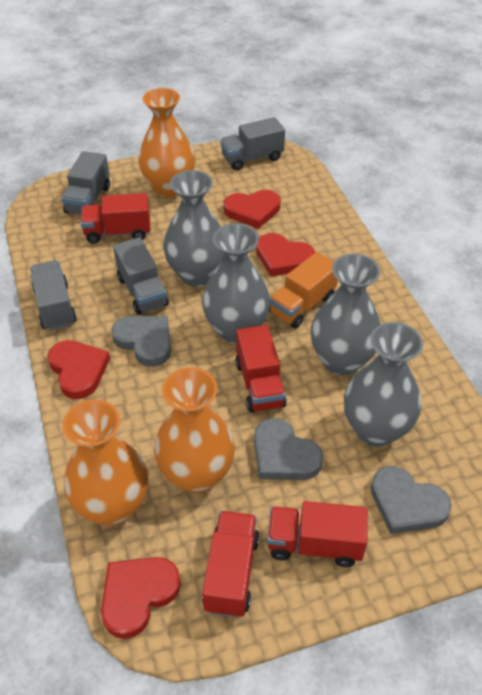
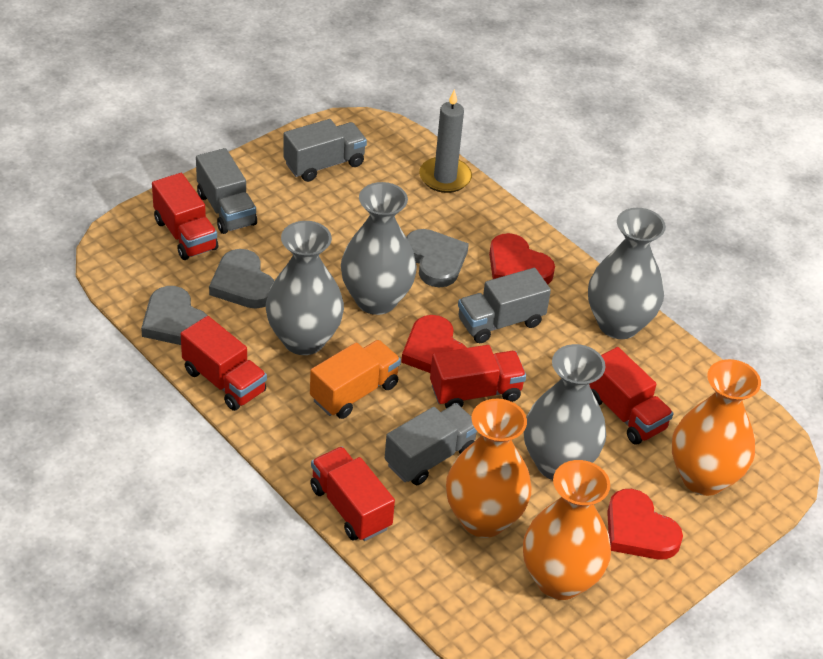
grey candle: none = 0 -> [419,89,472,193] = 1
red heart: [48,340,110,399] [101,557,181,639] [224,190,281,229] [256,233,315,276] = 4 -> [401,315,467,373] [489,233,555,284] [607,489,683,560] = 3
red truck: [81,193,150,244] [202,511,259,617] [235,325,287,413] [267,501,368,567] = 4 -> [152,173,218,260] [181,316,267,411] [310,447,395,541] [430,345,526,409] [589,347,673,445] = 5

